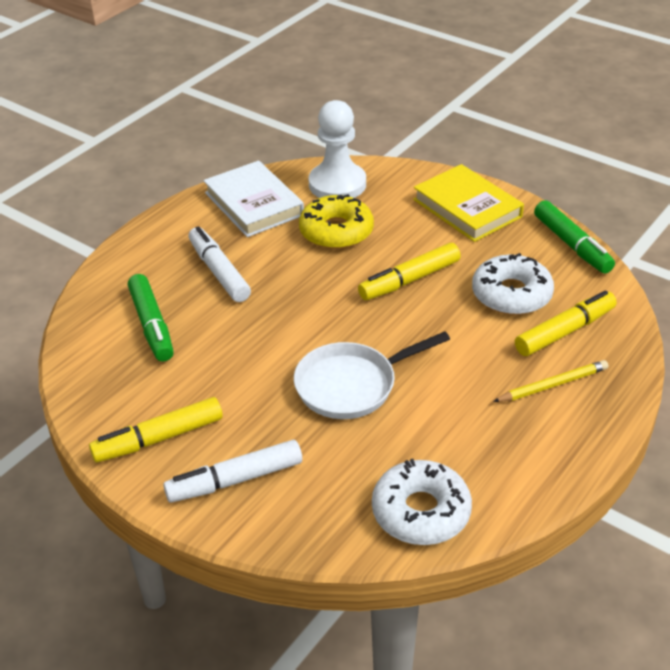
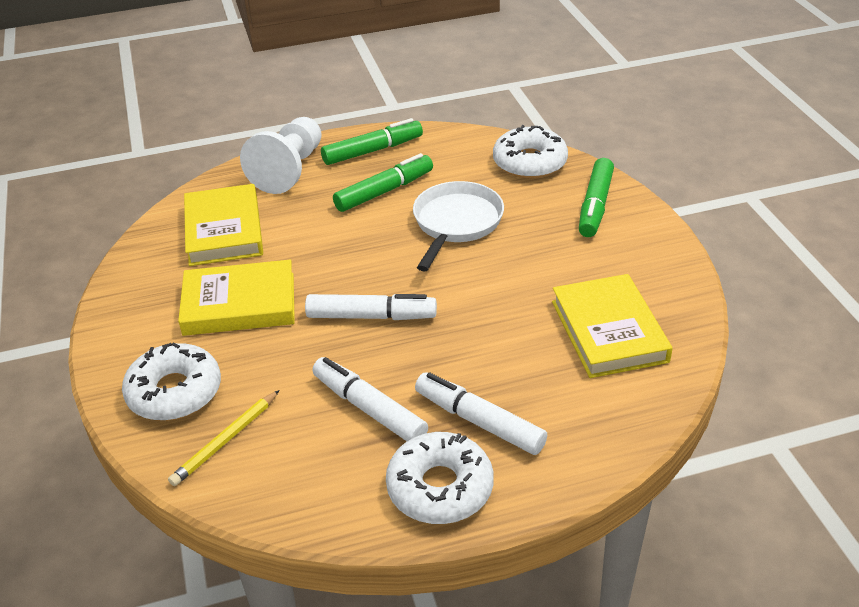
green marker: [128,274,174,362] [534,200,615,274] = 2 -> [321,118,423,165] [333,153,433,212] [579,158,614,237] = 3
white book: [203,161,304,237] = 1 -> none = 0
white donut: [372,459,472,545] [472,253,554,315] = 2 -> [122,342,221,421] [386,432,494,524] [493,125,568,179] = 3
white marker: [163,440,302,503] [189,226,251,302] = 2 -> [305,294,437,320] [312,357,428,441] [415,373,547,455] = 3
yellow book: [413,164,524,242] = 1 -> [178,260,295,336] [184,184,263,266] [552,274,673,378] = 3
yellow donut: [299,194,374,249] = 1 -> none = 0
yellow marker: [89,397,223,463] [358,243,461,300] [515,291,617,356] = 3 -> none = 0

